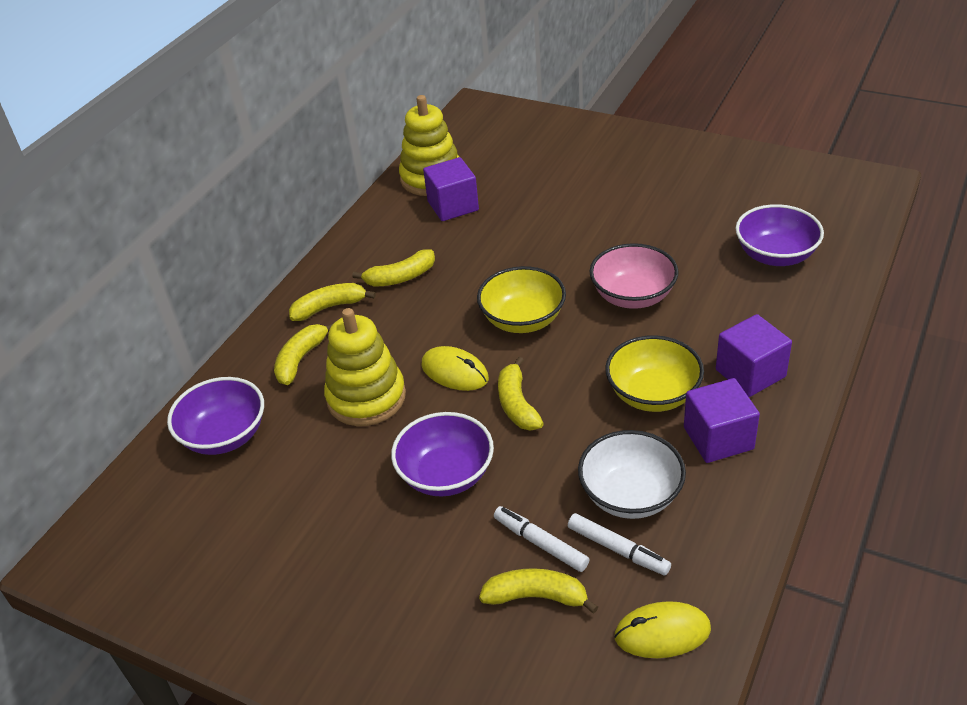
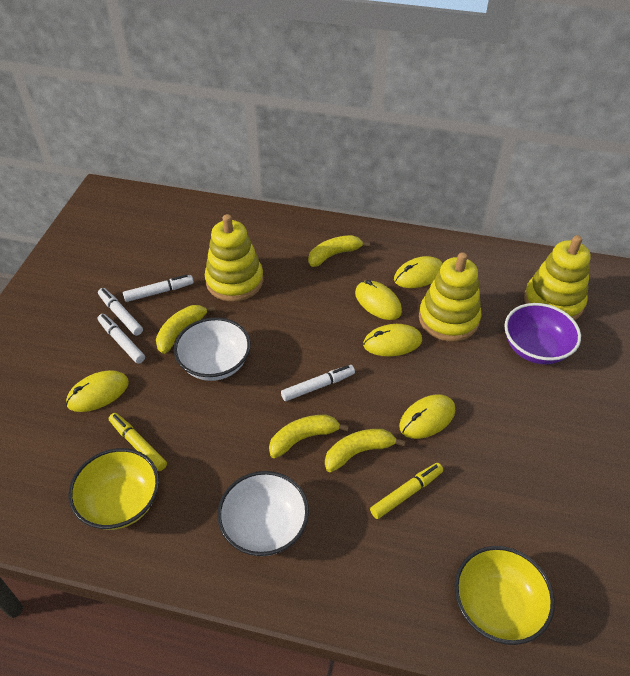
pink bowl: [590,243,679,309] = 1 -> none = 0
purple bowl: [167,377,264,455] [391,412,494,497] [735,204,824,266] = 3 -> [504,303,581,364] = 1
purple cube: [423,157,479,221] [684,378,760,463] [716,314,792,397] = 3 -> none = 0
white bowl: [578,430,686,519] = 1 -> [174,317,251,381] [217,471,309,556] = 2
white marker: [494,506,589,572] [568,513,671,576] = 2 -> [98,288,143,336] [98,314,145,364] [123,274,194,302] [281,365,355,401] = 4
yellow banana: [274,322,335,385] [289,283,376,321] [352,249,435,287] [479,568,598,613] [498,357,544,430] = 5 -> [156,305,215,354] [269,415,349,458] [308,235,370,267] [325,429,405,472] = 4
yellow marker: none = 0 -> [109,413,167,471] [370,463,443,519] = 2
yellow mouse: [422,346,489,391] [614,601,711,658] = 2 -> [66,370,129,412] [355,280,402,320] [363,324,422,356] [394,256,443,288] [399,394,455,439] = 5
yellow stacking toy: [324,308,406,426] [399,95,459,196] = 2 -> [205,214,264,302] [419,252,481,342] [524,235,591,320] = 3

